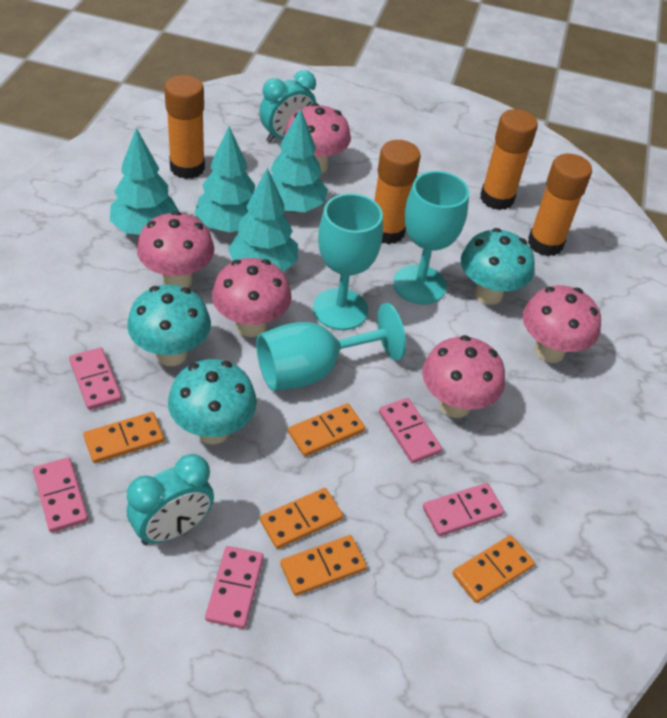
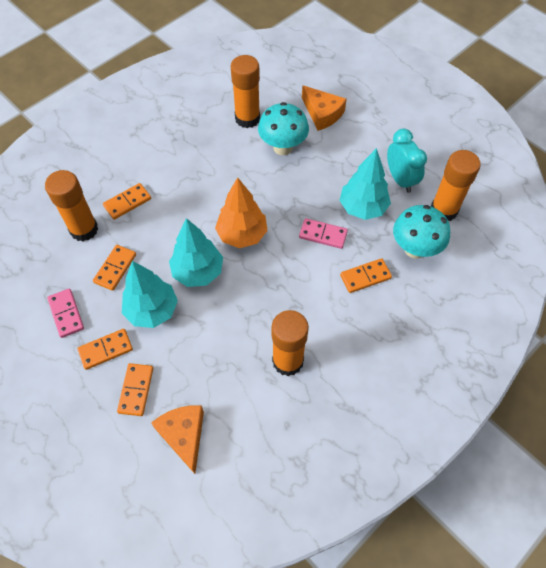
orange cheese: none = 0 -> [151,405,204,474] [302,85,347,131] = 2
orange tree: none = 0 -> [215,177,268,248] = 1
pink domino: [33,457,88,532] [69,348,122,410] [205,546,264,629] [379,398,442,463] [423,483,504,536] = 5 -> [47,289,84,338] [299,218,348,249] = 2
pink mushroom: [137,211,214,288] [212,258,292,337] [285,103,351,173] [422,335,505,418] [523,285,601,363] = 5 -> none = 0
turquoise clock: [127,454,214,545] [259,70,316,143] = 2 -> [387,129,427,193] = 1
turquoise goblet: [256,303,406,391] [313,193,383,330] [393,171,469,304] = 3 -> none = 0
turquoise mushroom: [127,285,211,366] [168,359,257,444] [461,228,535,305] = 3 -> [258,102,309,155] [393,205,450,258] = 2
turquoise tree: [110,128,179,235] [195,126,255,233] [228,167,298,272] [270,108,328,213] = 4 -> [122,261,178,328] [169,218,223,287] [339,148,391,220] = 3

